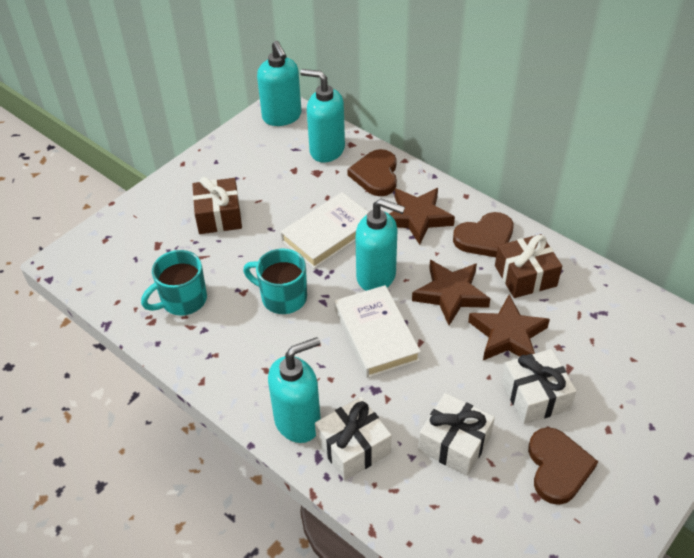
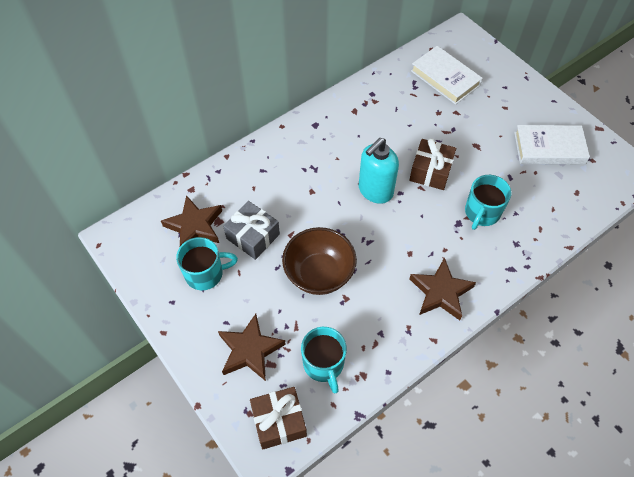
brown bowl: none = 0 -> [282,227,357,295] = 1
brown heart: [347,149,397,196] [453,212,514,257] [528,427,598,505] = 3 -> none = 0
grey gift: none = 0 -> [223,201,280,260] = 1
turquoise mug: [141,250,207,316] [243,249,307,314] = 2 -> [176,237,238,290] [301,327,347,393] [465,175,511,230] = 3
turquoise soap dispenser: [257,41,302,126] [268,337,321,443] [300,69,345,162] [355,199,405,291] = 4 -> [359,138,399,204] = 1
white gift: [315,397,391,480] [418,393,495,476] [501,349,577,424] = 3 -> none = 0

